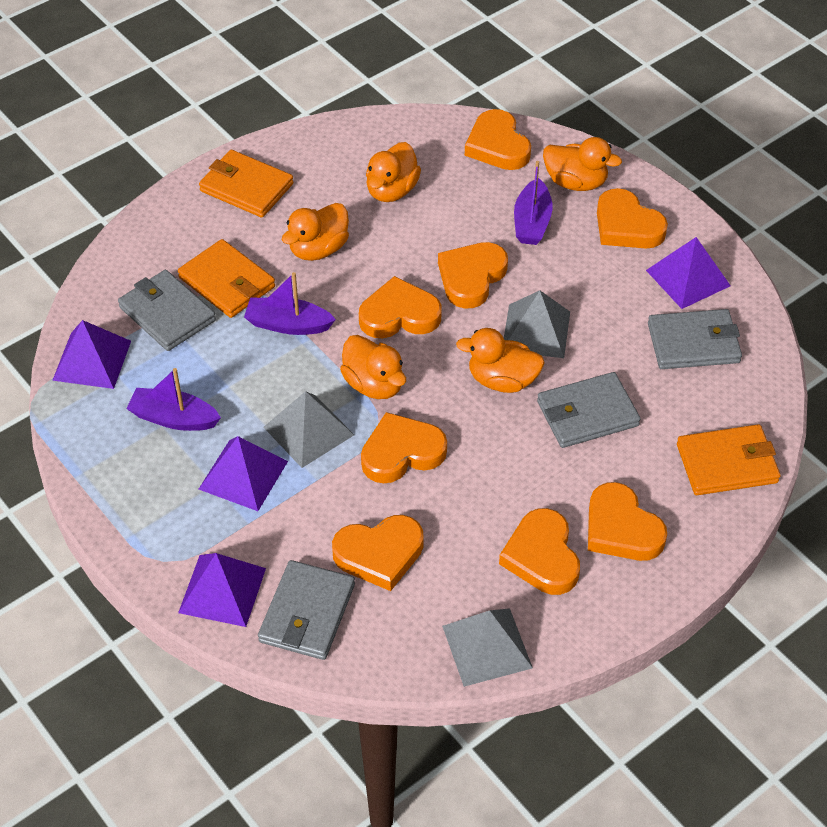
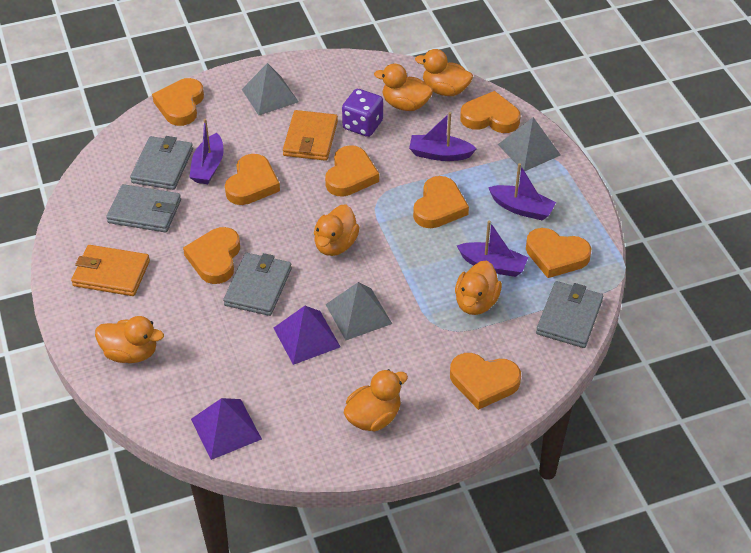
orange duck: [282,203,349,261] [340,335,406,399] [366,142,421,202] [456,328,545,393] [543,137,622,191] = 5 -> [95,316,164,363] [314,204,360,256] [344,369,408,431] [374,64,433,111] [415,49,473,96] [455,260,502,315] = 6
orange wallet: [178,239,275,318] [199,150,294,218] [677,424,780,495] = 3 -> [71,245,150,296] [283,110,338,161] = 2
purple boat: [126,368,221,431] [244,272,336,335] [514,161,553,245] = 3 -> [189,119,224,184] [409,112,477,161] [457,221,528,277] [488,163,556,221] = 4
purple dice: none = 0 -> [342,89,383,137] = 1
purple pyramid: [52,320,131,389] [178,553,266,627] [199,436,288,511] [646,237,731,309] = 4 -> [191,398,262,460] [274,306,341,365] = 2

